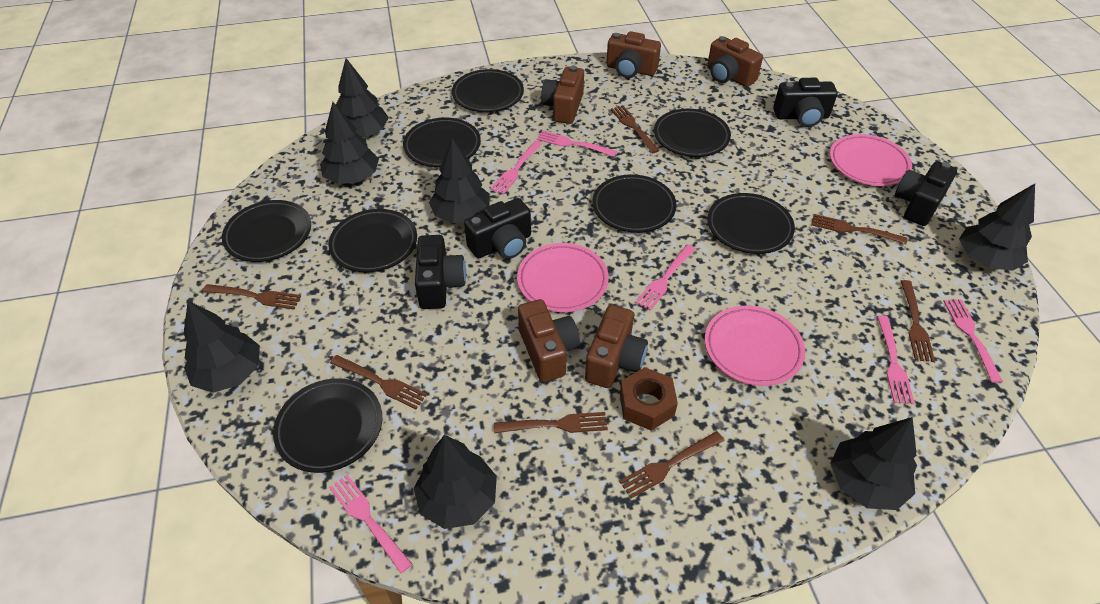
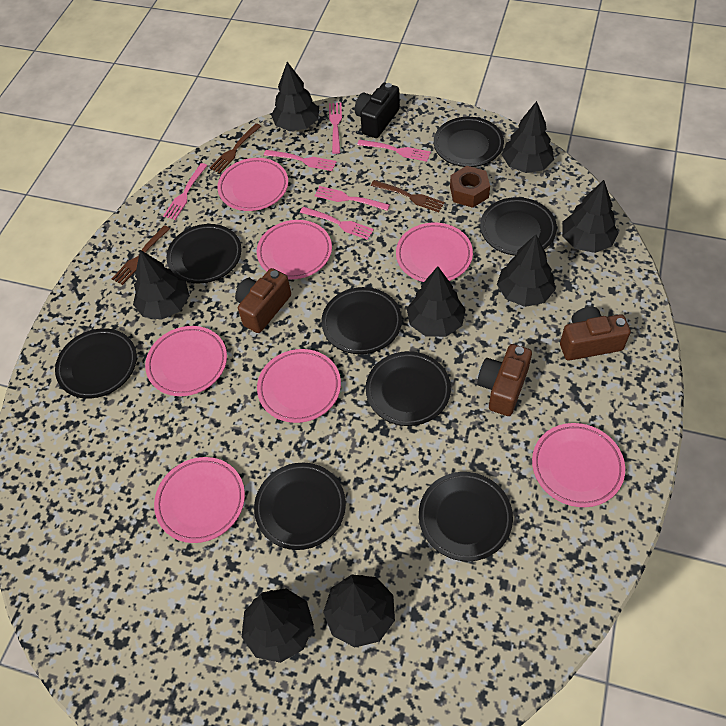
black camera: [415,235,466,309] [464,198,531,259] [773,78,838,127] [895,161,957,226] = 4 -> [355,83,400,138] = 1
black tree: [184,301,260,393] [320,102,379,184] [336,58,389,137] [414,435,497,529] [429,138,490,223] [830,417,917,510] [959,184,1035,271] = 7 -> [133,250,190,320] [242,588,314,663] [271,62,319,131] [323,574,395,647] [407,266,466,337] [497,235,556,307] [502,101,554,173] [562,180,619,253] = 8
brown camera: [518,299,580,382] [541,65,584,124] [585,305,648,388] [606,31,661,78] [707,36,763,87] = 5 -> [235,268,291,333] [477,344,532,416] [560,307,631,361] = 3
brown fork: [203,284,301,309] [330,355,427,409] [494,412,608,433] [611,105,659,153] [619,431,724,498] [811,214,908,244] [901,280,935,362] = 7 -> [112,225,170,285] [210,123,261,173] [371,180,445,212] = 3
pink plate: [517,243,609,312] [705,306,805,386] [830,134,912,186] = 3 -> [145,326,227,396] [154,457,245,543] [217,158,288,211] [257,220,332,279] [257,349,341,423] [396,223,473,282] [532,423,625,507] = 7

